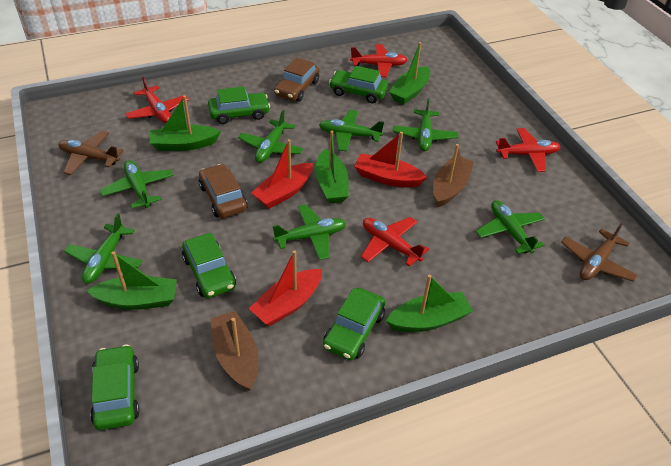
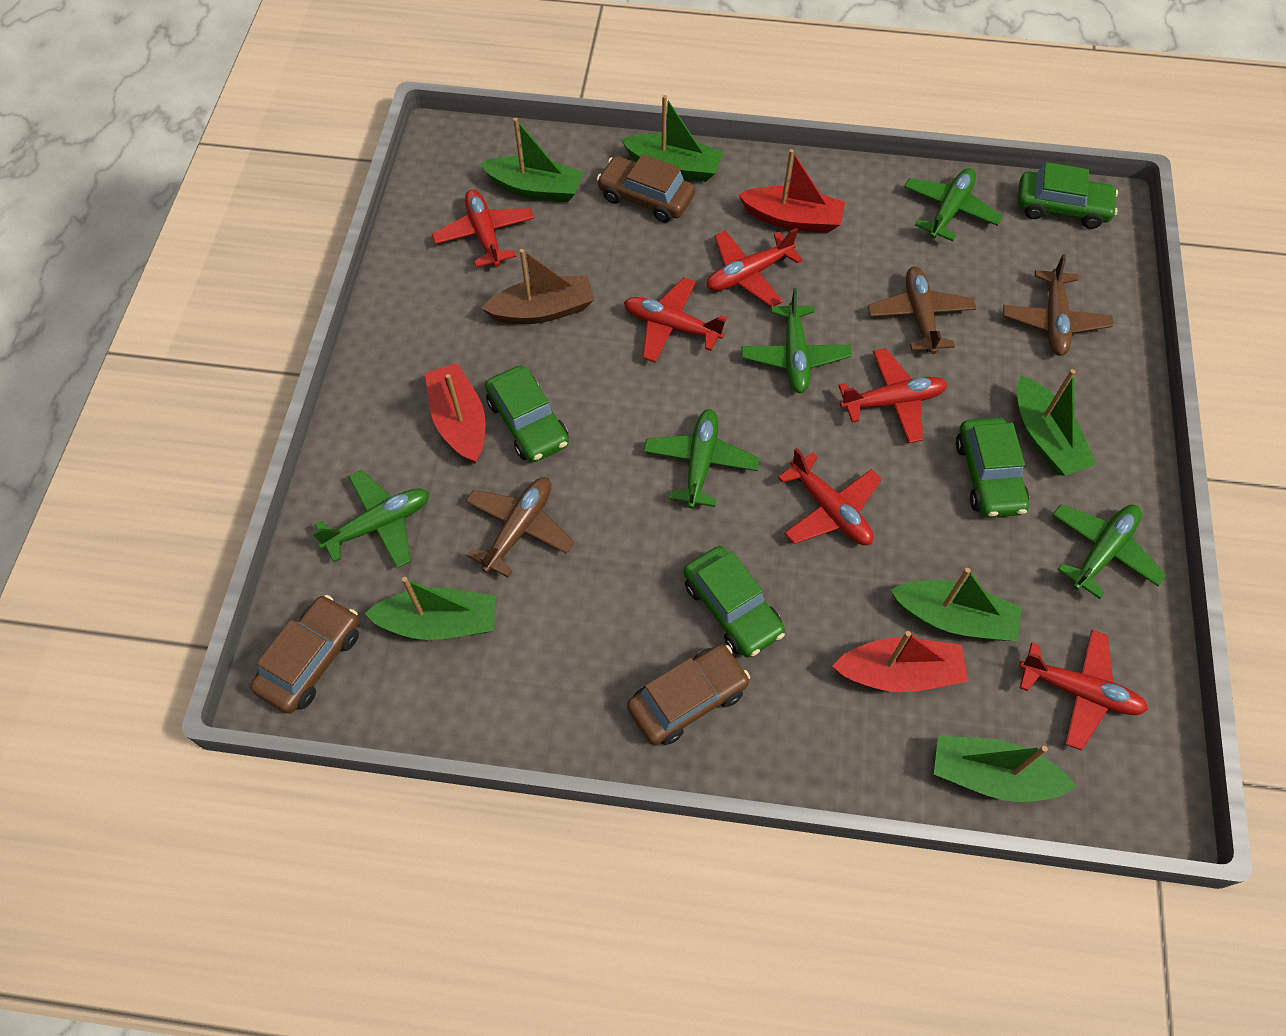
brown boat: [210,311,258,391] [433,144,474,207] = 2 -> [481,249,594,324] = 1
brown car: [199,164,248,218] [274,57,320,102] = 2 -> [250,595,359,714] [597,154,695,223] [627,644,750,745] = 3
brown plane: [58,131,124,175] [561,223,638,282] = 2 -> [465,477,574,577] [868,267,976,354] [1003,254,1113,356] = 3
green boat: [87,251,177,310] [150,95,221,151] [315,131,349,203] [386,275,473,332] [389,42,430,105] = 5 -> [364,577,496,640] [479,118,583,202] [621,95,724,182] [890,568,1022,641] [934,736,1077,802] [1017,369,1096,476] = 6
green car: [90,345,140,430] [182,233,236,298] [208,87,270,124] [323,288,385,360] [329,66,389,103] = 5 -> [485,366,569,462] [684,546,785,658] [956,417,1029,518] [1018,162,1118,229] = 4
green plane: [64,213,143,284] [100,160,173,209] [238,110,303,163] [272,204,346,260] [319,110,384,152] [393,98,458,151] [476,200,545,254] = 7 -> [312,470,429,568] [643,409,760,509] [741,288,852,393] [904,168,1003,241] [1052,504,1166,599] = 5
red plane: [125,76,189,123] [350,44,407,77] [361,217,429,267] [496,128,560,172] = 4 -> [432,190,534,267] [624,278,727,363] [707,228,803,307] [778,448,882,545] [838,348,947,443] [1019,630,1148,750] = 6

